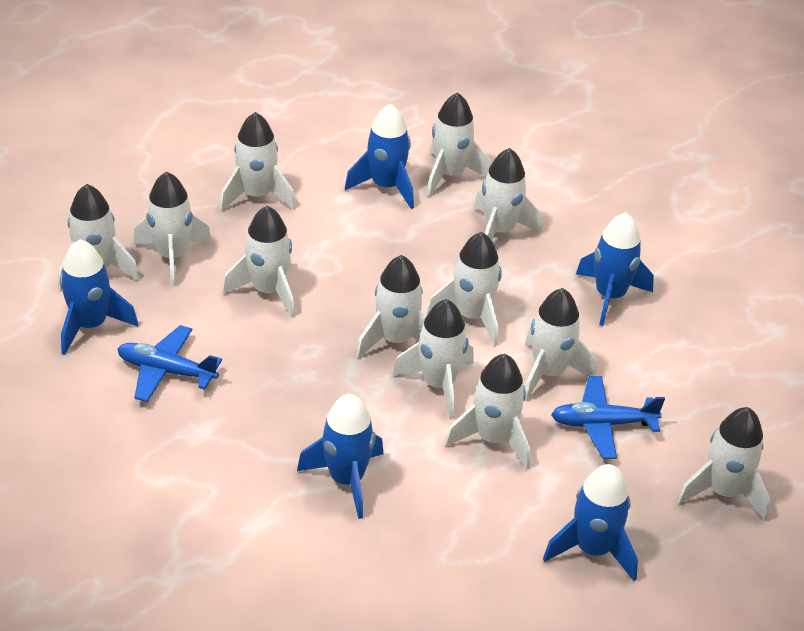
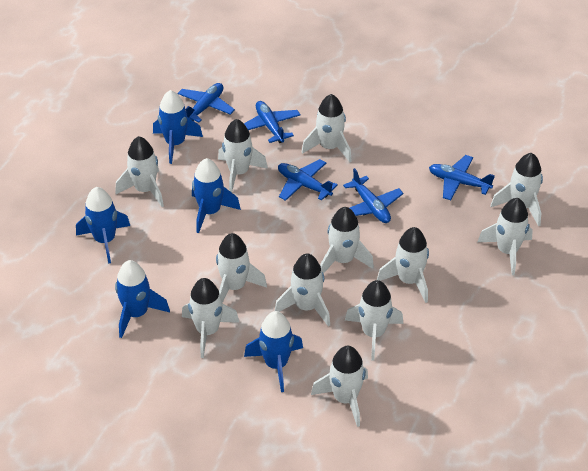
blue plane: [118,325,222,402] [551,376,665,459] = 2 -> [178,83,235,123] [244,101,301,143] [278,159,338,201] [343,168,404,223] [429,155,495,200] = 5

